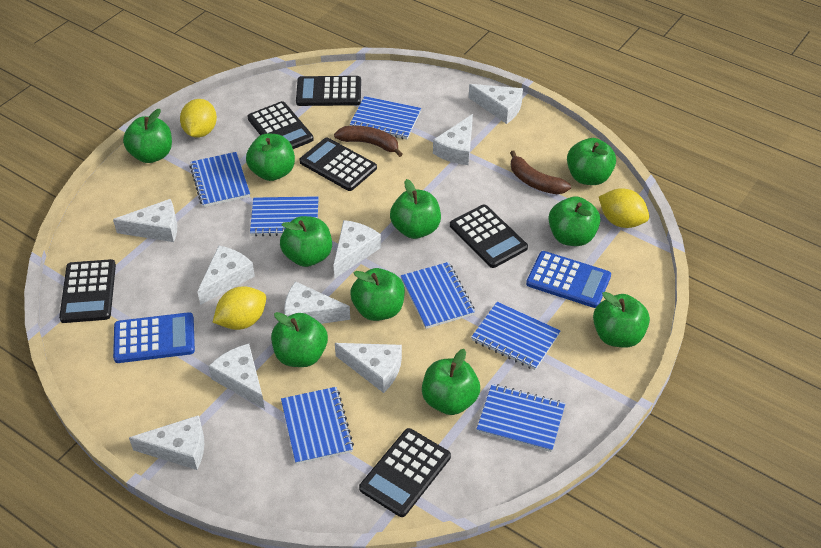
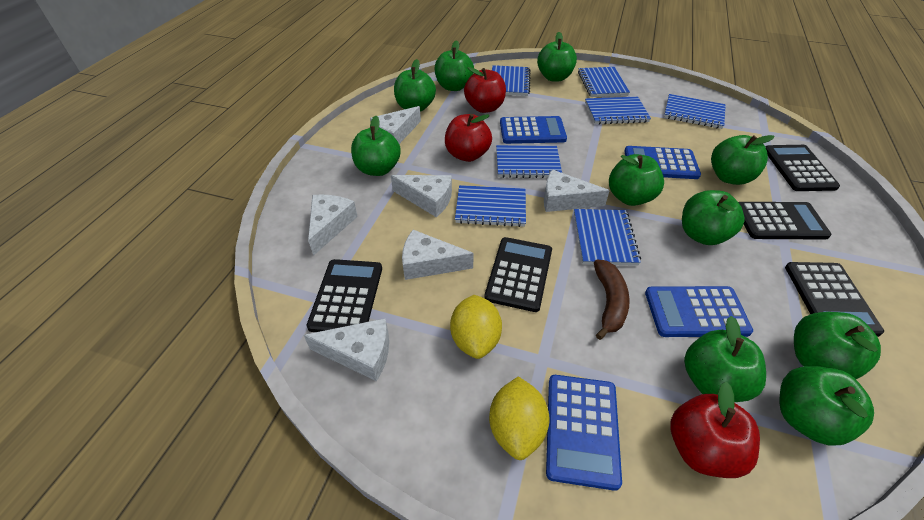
black calculator: [59,259,116,323] [247,101,314,149] [296,76,361,106] [299,138,377,191] [359,428,451,517] [450,204,528,268] = 6 -> [307,259,382,332] [484,237,552,312] [738,202,831,240] [765,145,840,191] [785,262,884,337] = 5
blue calculator: [113,312,195,363] [526,251,611,308] = 2 -> [500,116,567,144] [546,375,622,491] [624,146,701,179] [645,286,753,337] = 4
brown banana: [334,126,403,157] [510,150,571,194] = 2 -> [594,259,630,340] = 1
red apple: none = 0 -> [445,114,492,162] [464,67,506,113] [670,382,760,478] = 3
white cheese: [113,199,177,242] [129,415,204,470] [197,246,255,305] [209,344,265,409] [284,281,350,324] [333,220,381,279] [335,343,402,393] [433,114,473,165] [469,84,523,124] = 9 -> [304,318,389,381] [308,195,358,256] [370,106,421,144] [391,175,452,217] [402,230,474,280] [544,170,610,212] = 6
yellow lemon: [180,99,217,138] [213,286,266,330] [599,188,649,228] = 3 -> [450,295,502,359] [489,376,550,460] = 2

